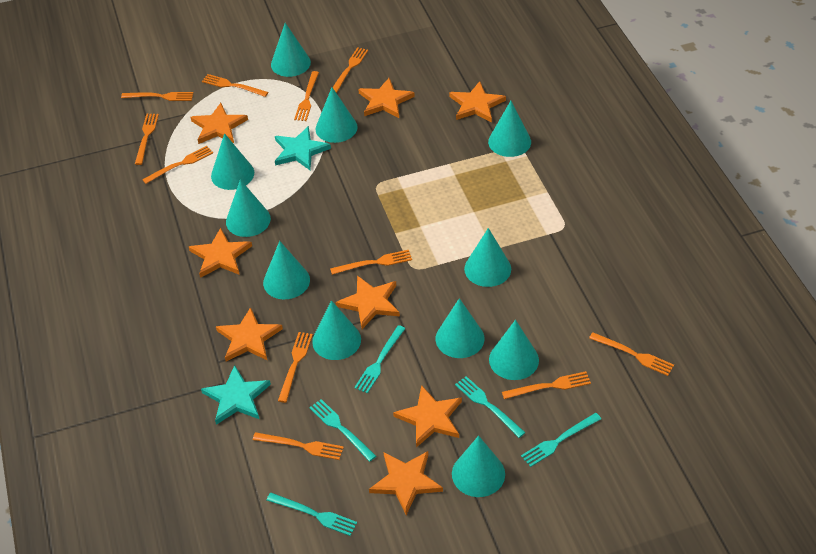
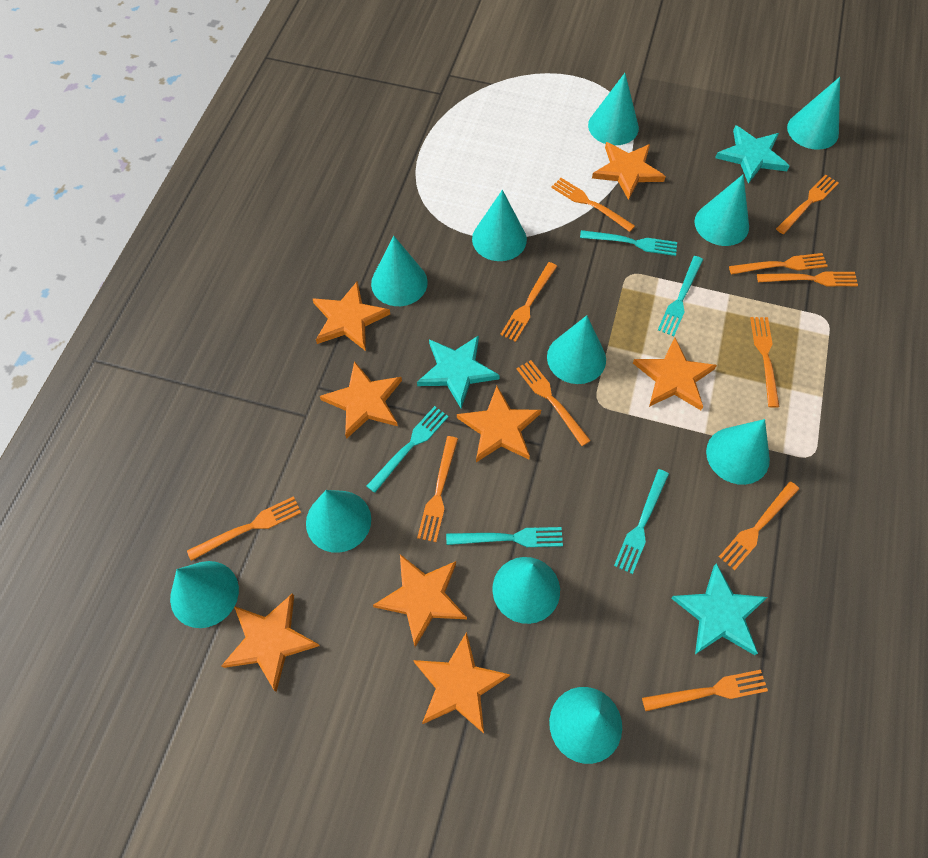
turquoise star: [201,365,271,425] [275,126,331,170] = 2 -> [417,335,500,408] [671,563,768,655] [715,125,789,184] = 3

